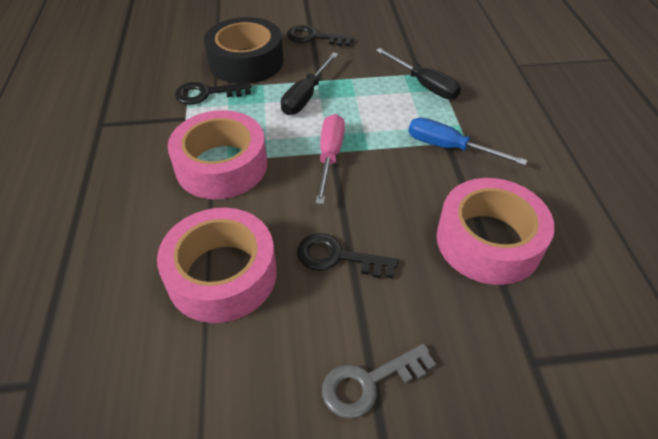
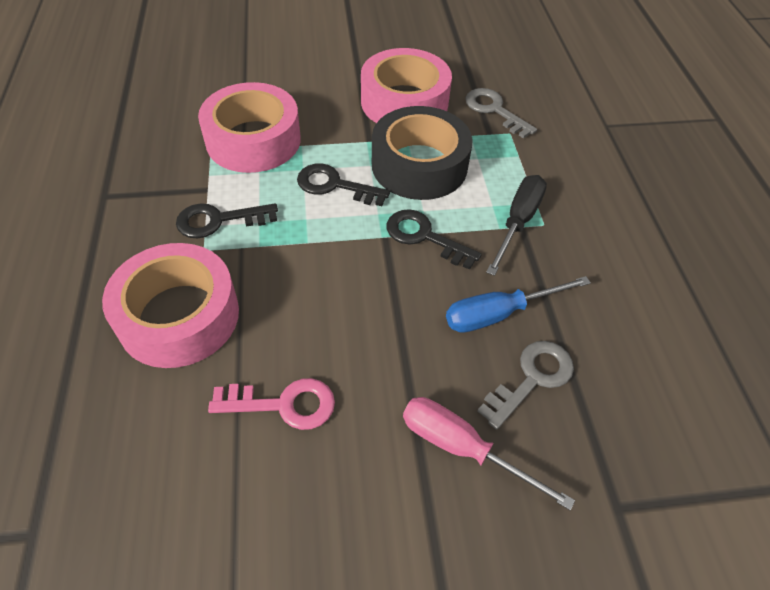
black screwdriver: [281,52,338,115] [376,48,461,99] = 2 -> [486,175,547,276] = 1
grey key: [322,343,436,419] = 1 -> [465,88,537,139] [478,341,574,430] = 2
pink key: none = 0 -> [208,378,335,430] = 1

